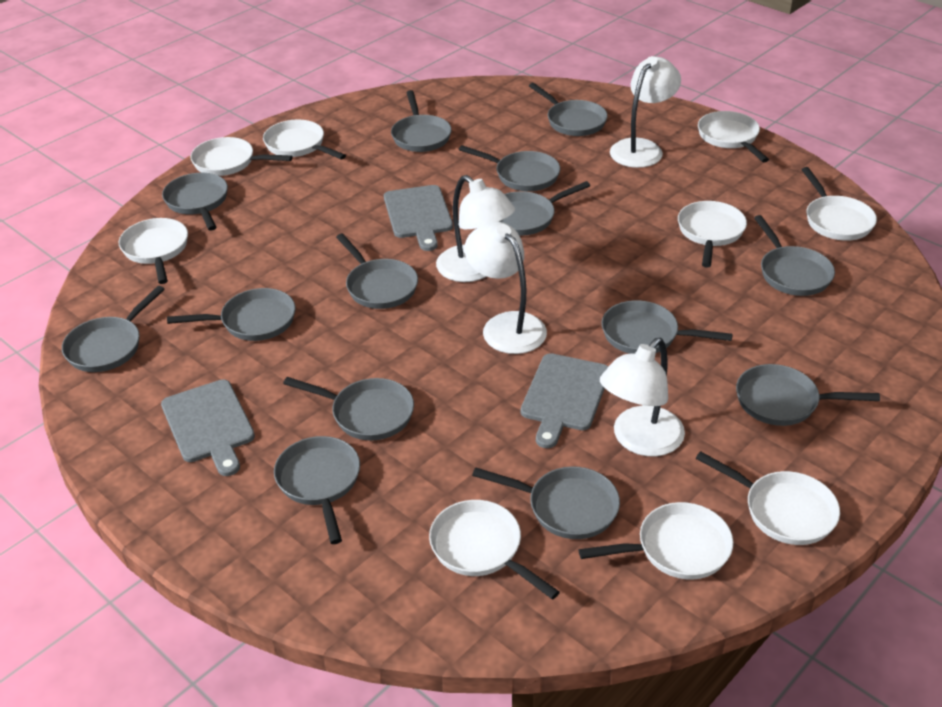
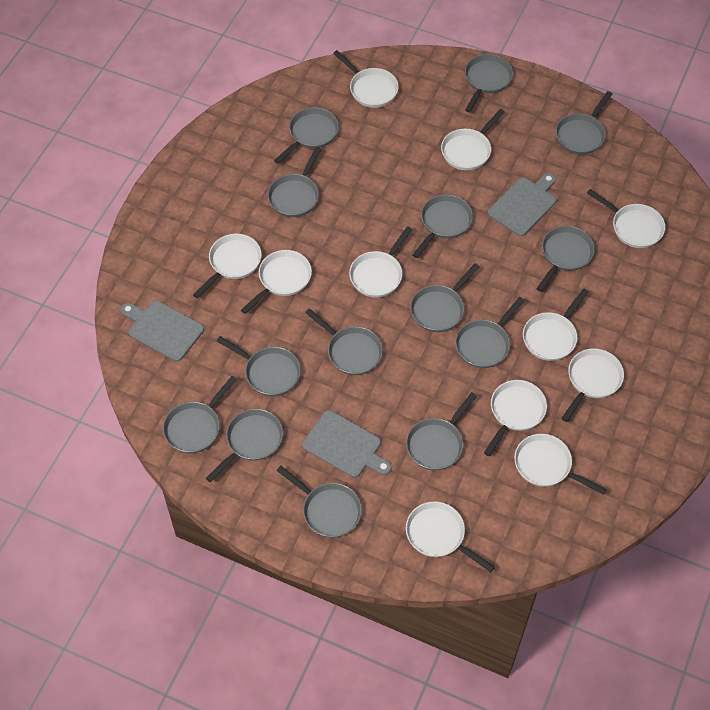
white lamp: [436,175,515,282] [465,222,547,354] [600,338,685,456] [610,56,681,168] = 4 -> none = 0
white pan: [119,218,188,284] [191,137,293,176] [263,120,346,159] [429,500,560,600] [579,502,733,580] [678,201,747,268] [696,451,840,545] [698,111,769,162] [801,167,877,241] = 9 -> [193,234,262,299] [241,250,312,314] [333,50,399,108] [349,226,413,297] [406,501,495,572] [441,109,505,170] [484,380,547,456] [514,434,607,495] [523,289,589,361] [561,349,624,422] [587,189,665,248] = 11

